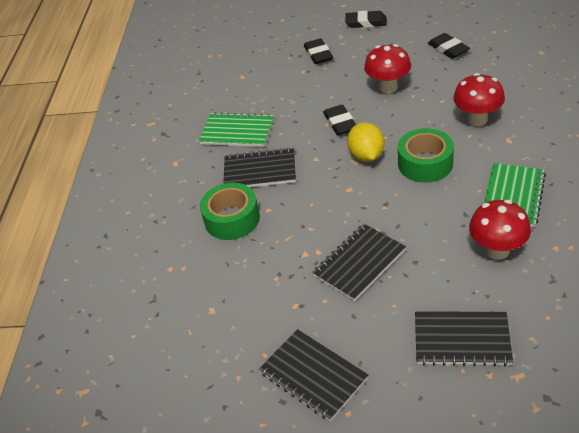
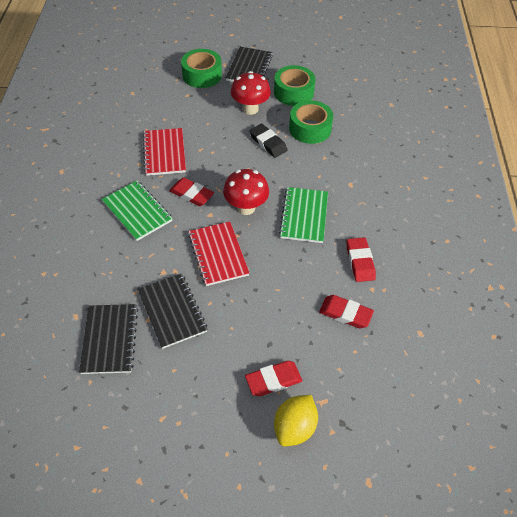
black eraser: [304,38,333,64] [323,105,356,135] [345,11,387,28] [428,33,470,59] = 4 -> [249,124,288,158] = 1
black notebook: [223,147,296,187] [259,329,368,421] [312,224,406,301] [415,312,513,366] = 4 -> [79,304,138,374] [138,273,208,349] [226,47,273,82] = 3
green tape: [200,183,260,240] [398,128,454,183] = 2 -> [181,49,222,88] [274,65,316,106] [289,100,333,144] = 3
red eraser: none = 0 -> [169,178,214,206] [245,361,302,396] [319,295,374,328] [347,237,376,282] = 4
red mushroom: [364,44,411,93] [453,73,505,126] [469,200,531,260] = 3 -> [223,169,269,215] [231,71,271,115] = 2
red notebook: none = 0 -> [143,128,186,176] [188,222,249,286] = 2

